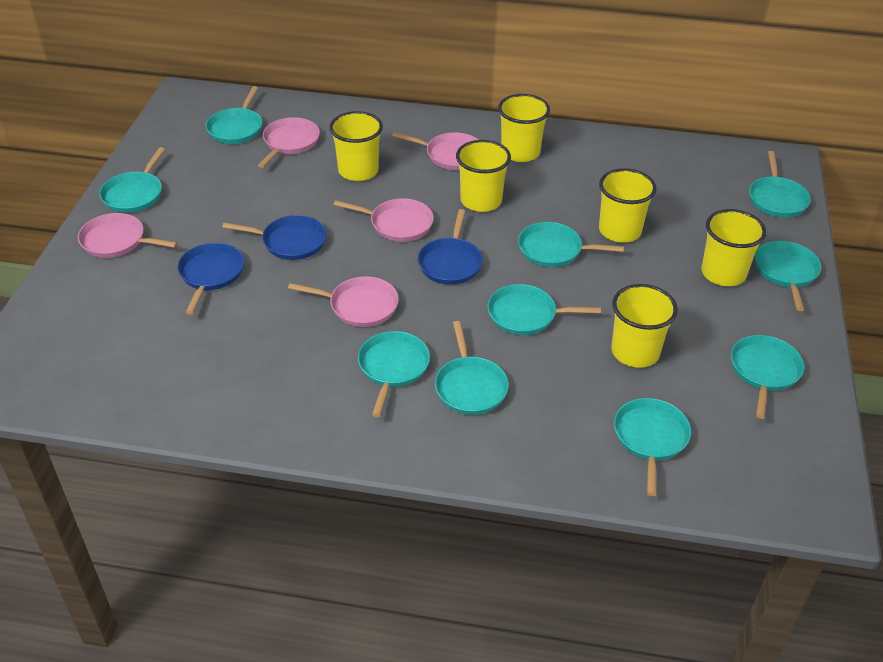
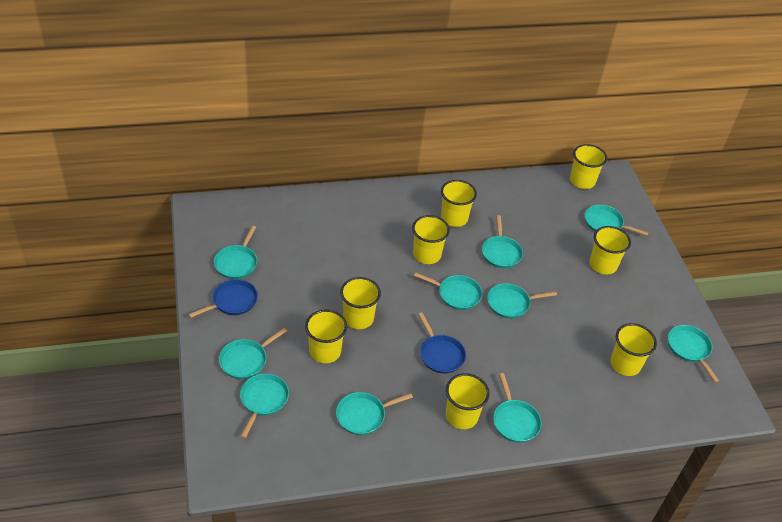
blue pan: [177,243,244,314] [222,215,327,260] [418,209,483,285] = 3 -> [188,279,258,318] [418,313,466,374] = 2
pink pan: [78,213,178,258] [258,117,320,168] [288,276,399,327] [334,198,434,242] [392,132,479,170] = 5 -> none = 0
yellow cup: [329,111,383,181] [456,140,511,212] [498,94,550,162] [599,168,657,243] [611,284,678,368] [701,209,766,286] = 6 -> [305,309,347,363] [340,277,381,329] [412,215,450,264] [441,180,477,227] [446,373,490,429] [570,144,607,189] [590,226,631,274] [610,323,657,376] = 8

